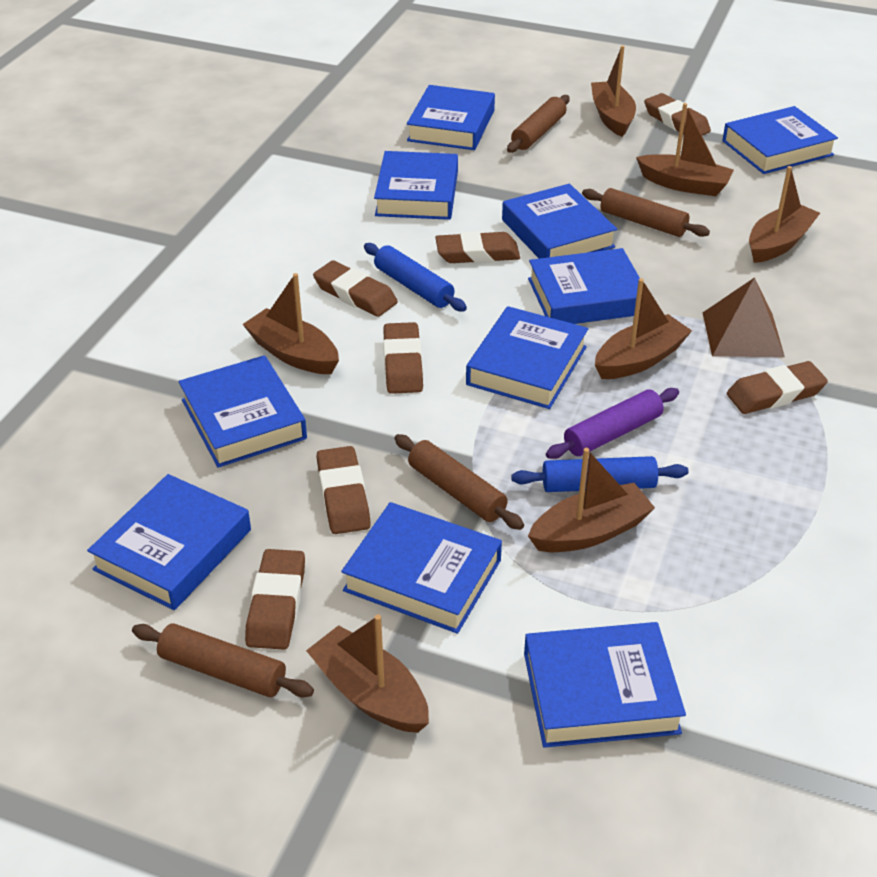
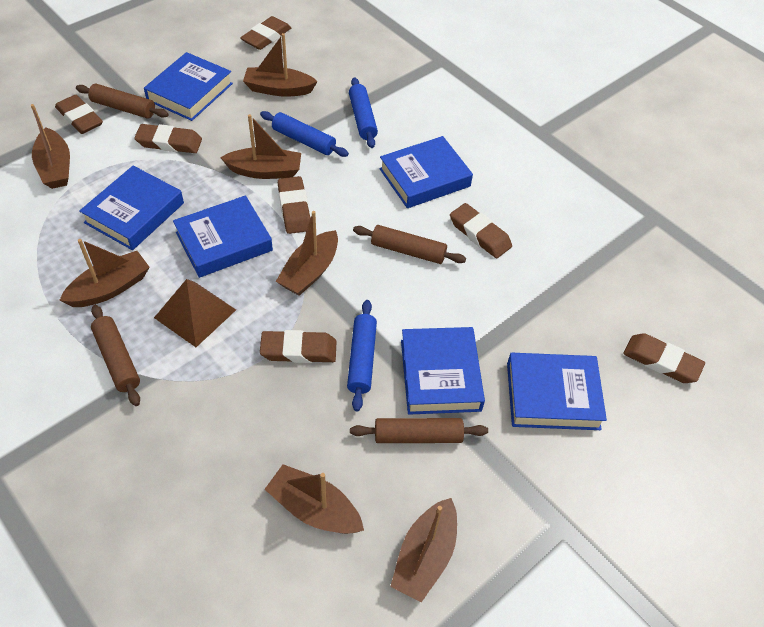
blue book: [87,474,251,610] [178,355,307,468] [341,502,502,634] [374,151,458,220] [407,85,495,150] [466,306,588,409] [502,184,617,259] [524,622,686,748] [528,248,640,324] [722,106,838,174] = 10 -> [79,166,184,250] [144,52,233,121] [173,195,273,278] [379,136,473,208] [401,327,485,415] [507,353,607,430] = 6
blue rolling pin: [364,243,467,311] [511,456,688,492] = 2 -> [260,111,349,157] [347,300,377,411] [349,77,378,148] = 3
purple rolling pin: [546,388,679,459] = 1 -> none = 0

